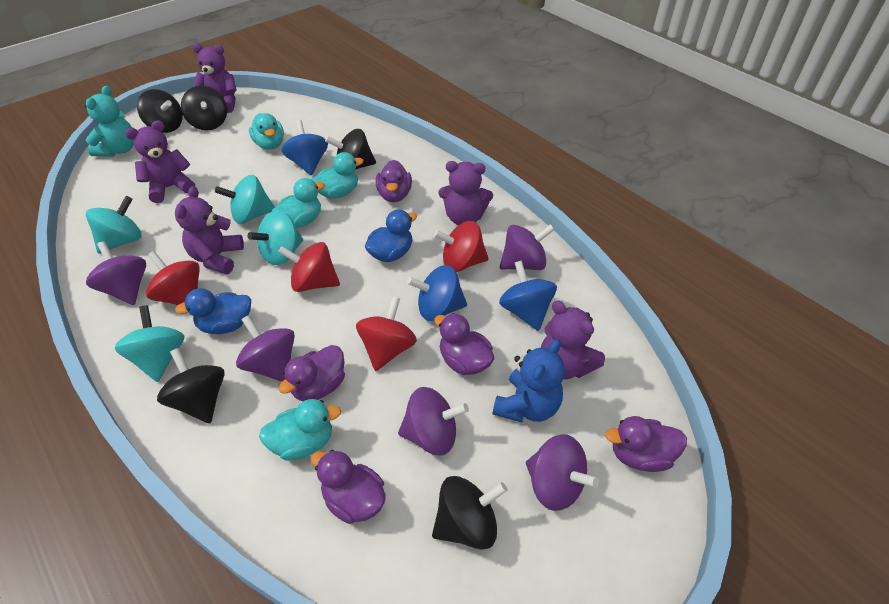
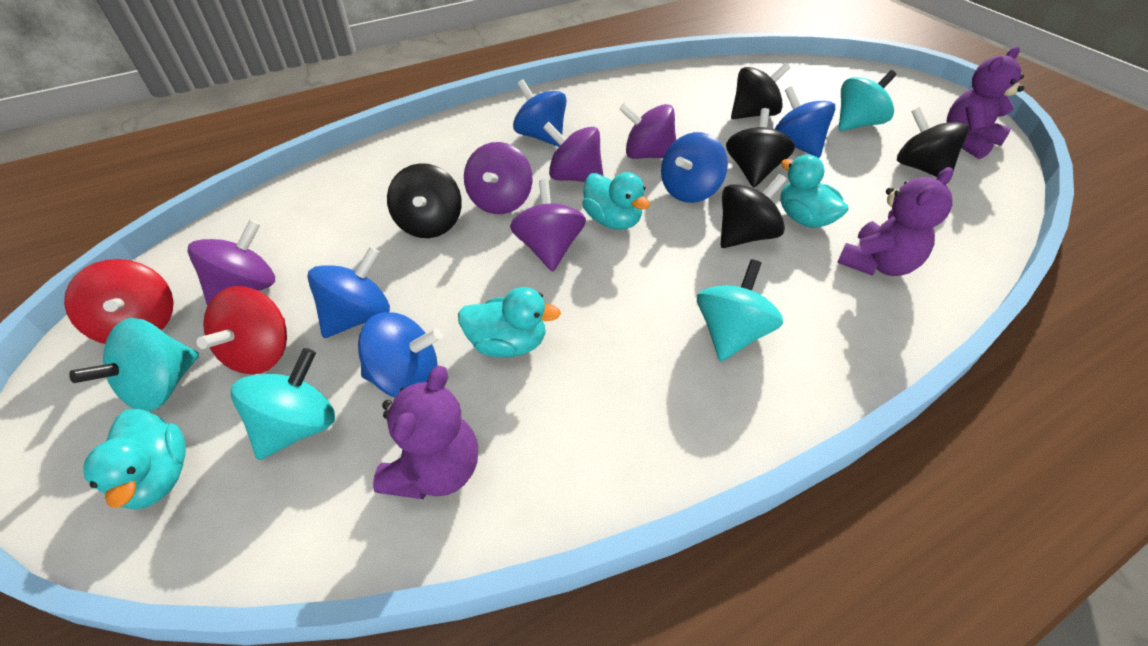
blue duck: [175,288,251,334] [365,209,417,262] = 2 -> none = 0
blue spinning top: [281,120,328,176] [407,265,467,321] [499,261,557,331] = 3 -> [308,247,390,338] [358,312,443,398] [513,79,567,147] [661,132,728,203] [775,86,835,158] = 5
blue teddy bear: [493,339,565,422] = 1 -> none = 0
purple duck: [279,345,345,401] [310,450,385,524] [376,160,412,202] [434,313,494,375] [605,416,687,472] = 5 -> none = 0
purple teddy bear: [125,120,195,203] [175,186,244,274] [192,43,237,113] [438,161,493,225] [541,301,605,379] = 5 -> [373,366,478,499] [837,167,953,276] [947,46,1024,159] = 3
red spinning top: [146,251,200,305] [278,242,340,292] [356,296,417,371] [434,221,489,272] = 4 -> [64,259,174,344] [196,286,287,375] = 2
turquoise teddy bear: [85,86,134,157] = 1 -> none = 0

